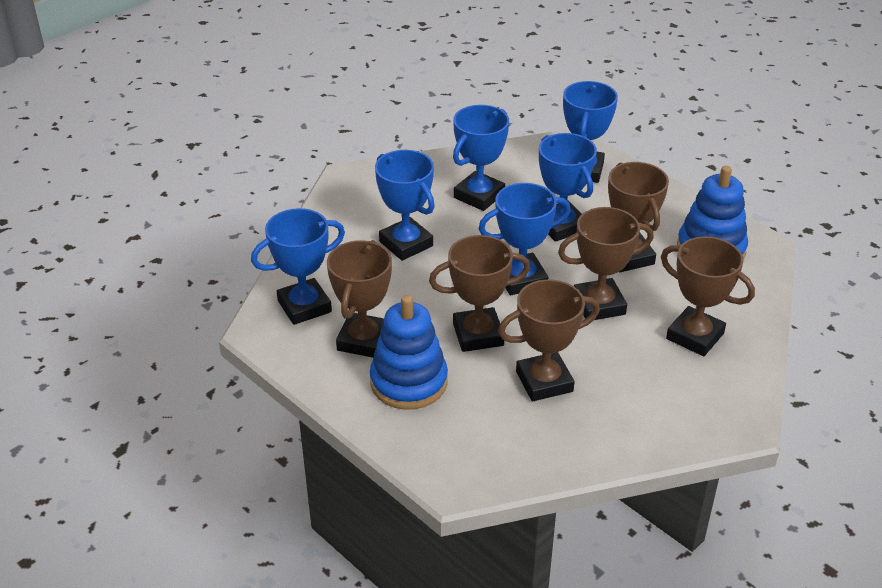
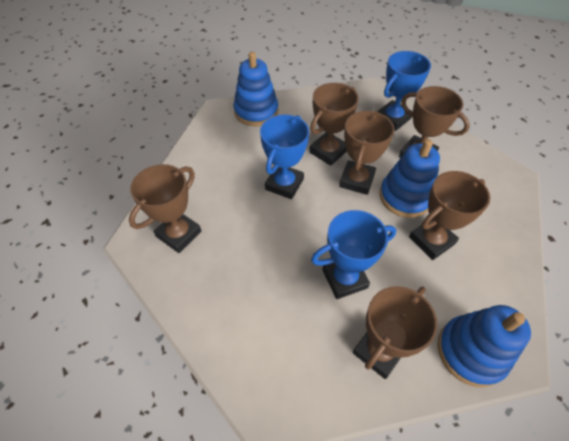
blue stacking toy: [370,295,448,410] [677,166,748,260] = 2 -> [234,52,278,126] [380,139,440,218] [437,305,531,387] = 3
blue trophy: [251,208,345,325] [375,150,435,261] [453,105,509,211] [479,183,570,295] [539,133,597,242] [563,81,618,183] = 6 -> [260,114,309,199] [311,210,396,299] [377,51,431,131] = 3

